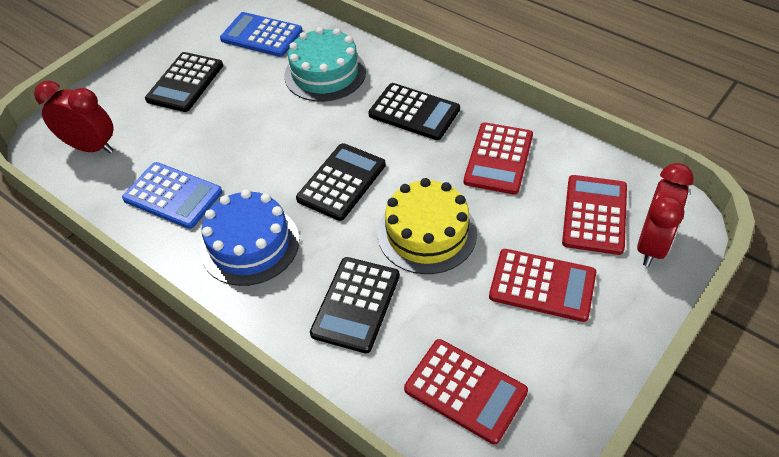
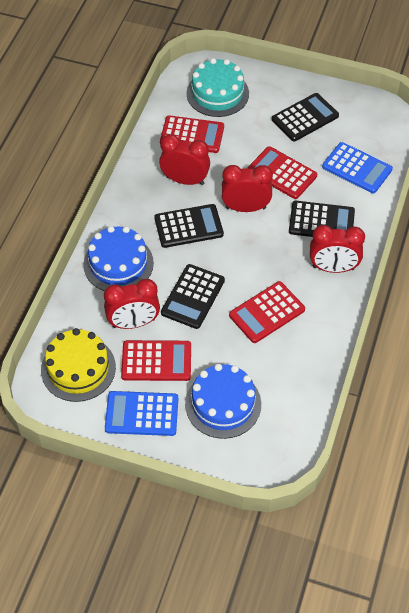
blue cake: [200,189,299,286] = 1 -> [83,226,154,291] [185,364,261,439] = 2
red clock: [34,81,114,153] [637,163,694,267] = 2 -> [104,279,160,329] [159,134,210,185] [221,165,273,212] [310,225,365,273] = 4

